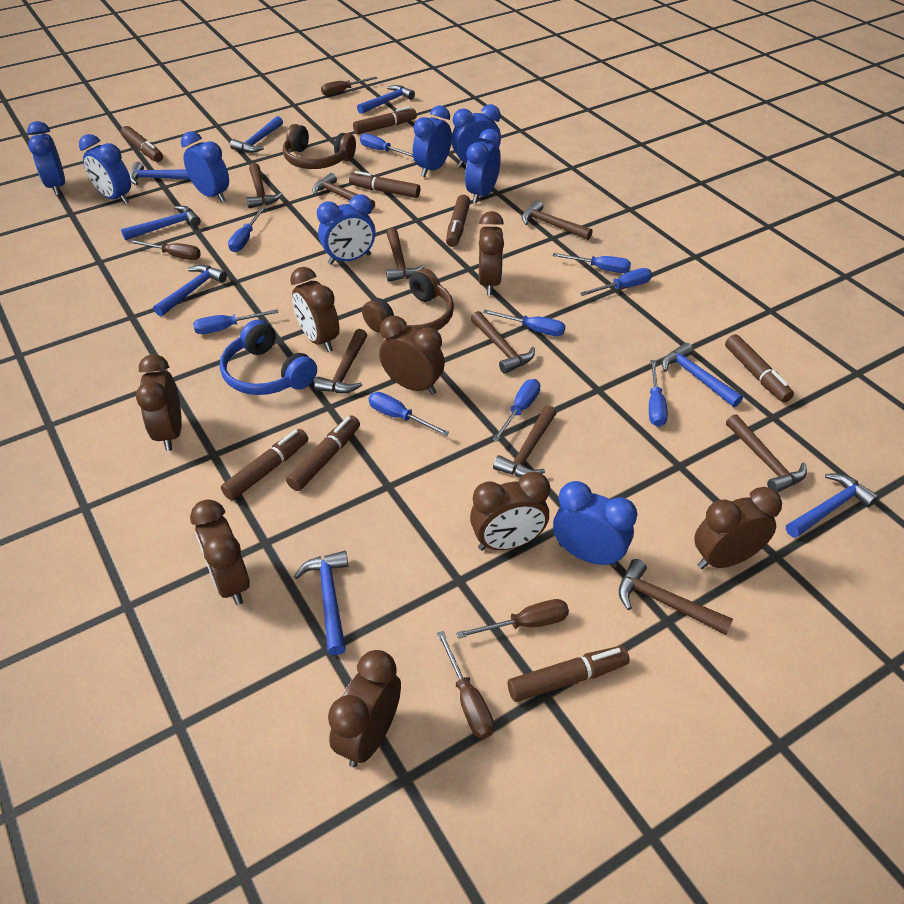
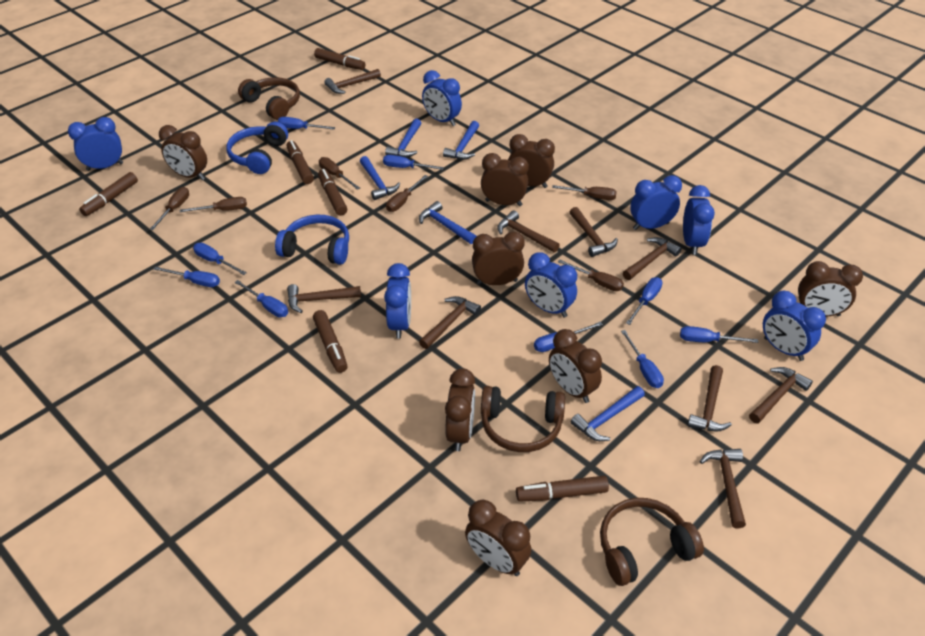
blue clock: [27,121,65,196] [79,134,131,204] [181,131,229,202] [317,194,376,265] [413,105,452,177] [451,104,501,167] [465,129,501,203] [553,481,637,567] = 8 -> [68,117,123,171] [384,263,411,339] [422,70,462,126] [525,252,577,318] [630,175,682,230] [683,185,715,255] [763,291,826,361] = 7
blue hammer: [121,206,201,240] [129,162,190,185] [153,265,227,316] [230,116,283,153] [294,551,349,655] [357,85,415,114] [662,343,743,407] [786,473,879,538] = 8 -> [360,156,400,200] [385,119,421,158] [419,201,477,244] [443,121,479,160] [570,386,645,441] = 5
blue headphones: [220,320,317,395] = 1 -> [226,122,288,174] [275,215,349,265] = 2
brown headphones: [283,124,356,169] [362,268,454,332] = 2 -> [238,77,300,120] [481,386,565,452] [600,498,704,586] = 3
brown marker: [121,126,163,162] [221,429,308,500] [286,415,360,491] [349,171,420,198] [353,106,417,134] [446,195,470,247] [508,646,630,702] [725,334,794,402] = 8 -> [79,172,138,216] [287,140,314,184] [313,310,347,373] [314,48,365,70] [318,169,347,216] [516,476,609,501] = 6
brown screwdriver: [129,240,201,260] [321,77,377,95] [437,631,494,739] [456,599,569,639] = 4 -> [150,187,189,230] [180,197,247,212] [319,157,360,190] [386,175,428,212] [552,185,617,200] [558,260,624,291] = 6

